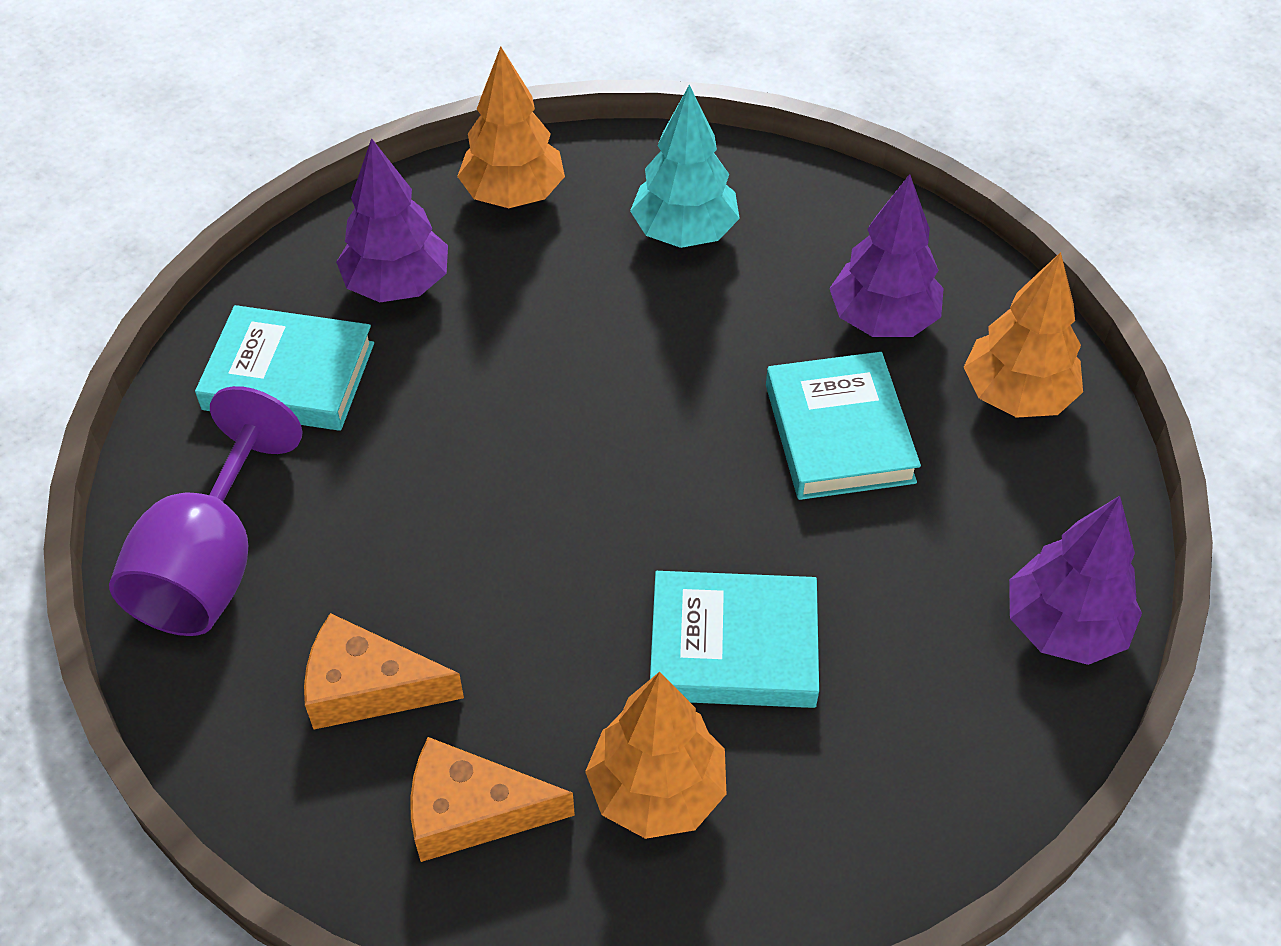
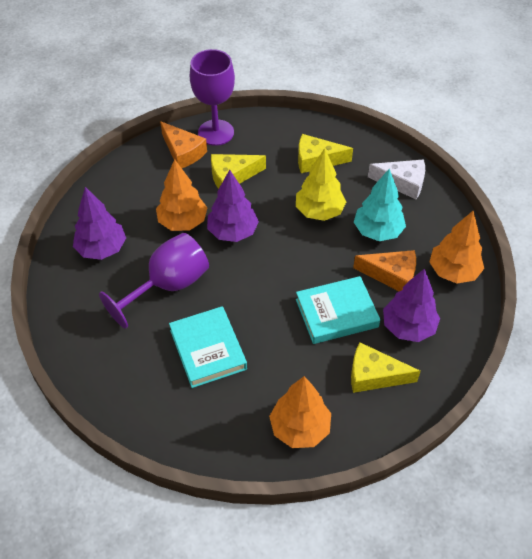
purple goblet: [109,386,303,636] = 1 -> [99,233,209,329] [190,49,235,146] = 2
turquoise book: [195,305,374,430] [650,571,819,708] [766,352,921,500] = 3 -> [169,306,247,388] [296,276,380,344] = 2
white cheese: none = 0 -> [368,159,425,200] = 1
yellow cheese: none = 0 -> [211,154,266,189] [298,134,353,173] [351,342,421,393] = 3
yellow tree: none = 0 -> [296,148,346,221] = 1

